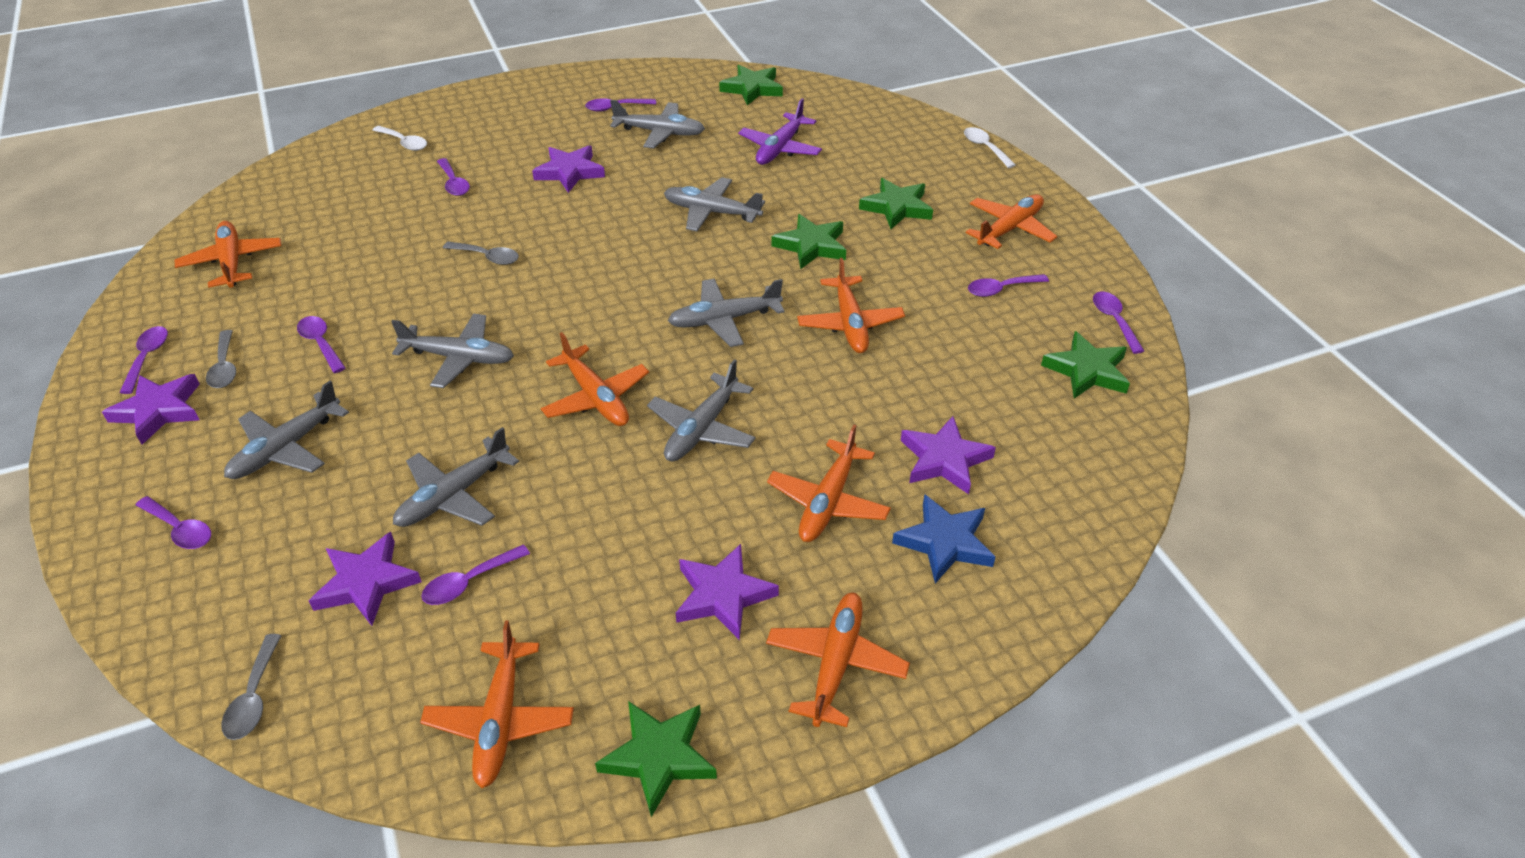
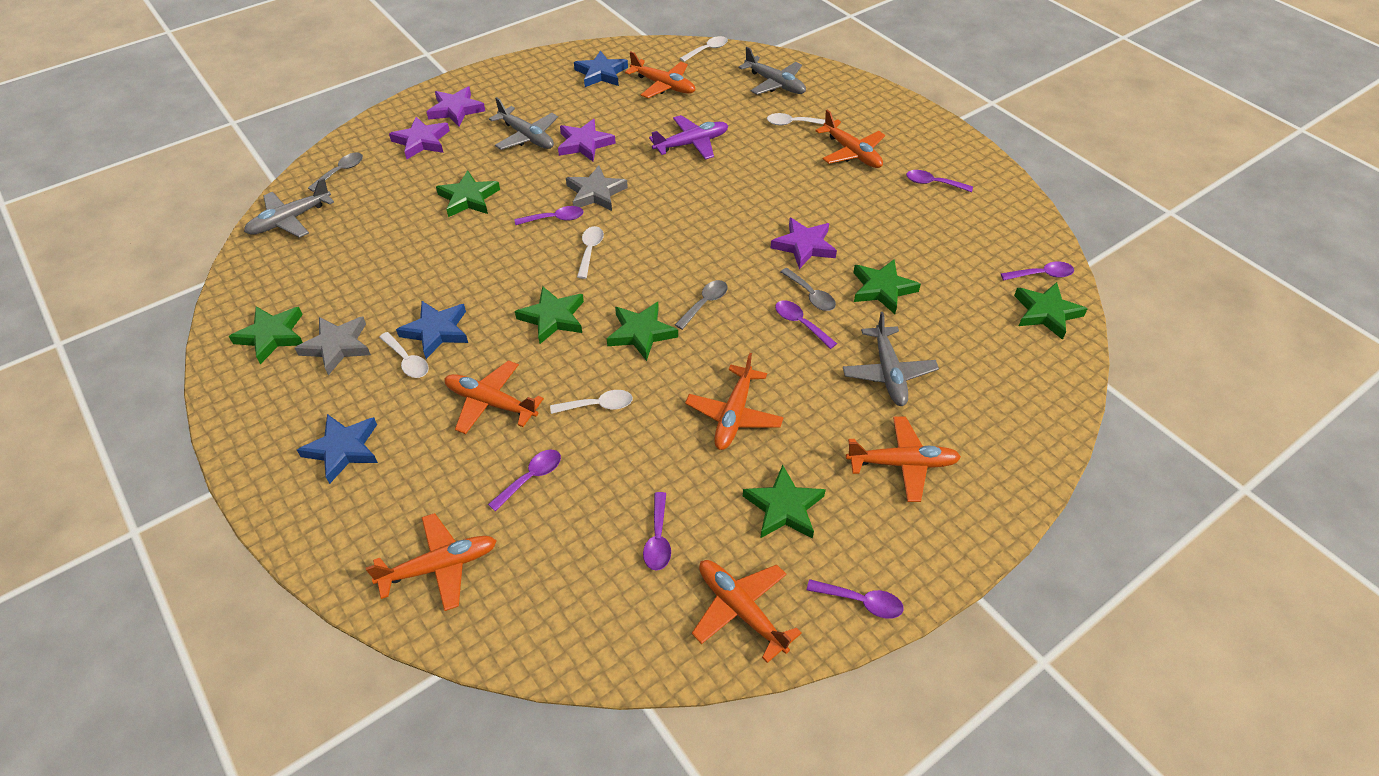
blue star: [892,494,995,583] = 1 -> [297,414,378,484] [396,301,468,359] [574,51,628,87] = 3
green star: [595,701,717,817] [719,65,783,105] [772,214,846,269] [859,178,933,229] [1041,331,1130,398] = 5 -> [229,306,303,364] [436,170,500,217] [515,286,584,344] [607,302,678,361] [743,465,826,539] [853,259,921,314] [1014,282,1087,340] = 7
grey plane: [224,381,349,479] [391,314,514,388] [393,427,519,527] [610,100,705,148] [647,359,756,461] [664,177,765,231] [668,279,785,347] = 7 -> [244,178,334,238] [489,97,558,150] [738,47,806,95] [843,312,939,406] = 4
grey star: none = 0 -> [295,316,371,375] [566,165,628,211] = 2
purple spoon: [119,326,168,394] [136,496,211,549] [297,316,346,373] [421,544,530,605] [437,158,470,196] [585,98,656,112] [968,274,1049,297] [1093,292,1144,354] = 8 -> [488,449,561,512] [515,206,584,225] [643,492,671,571] [775,300,837,349] [807,579,903,619] [906,170,973,192] [1001,261,1074,281] = 7
purple star: [102,374,200,445] [309,532,422,626] [532,145,605,193] [676,544,779,640] [901,416,996,494] = 5 -> [389,117,450,159] [427,87,485,127] [558,119,616,161] [771,218,837,269] = 4
white spoon: [372,126,427,151] [964,127,1016,168] = 2 -> [379,332,429,378] [550,390,633,414] [577,226,604,279] [680,36,728,62] [767,113,825,125] = 5

